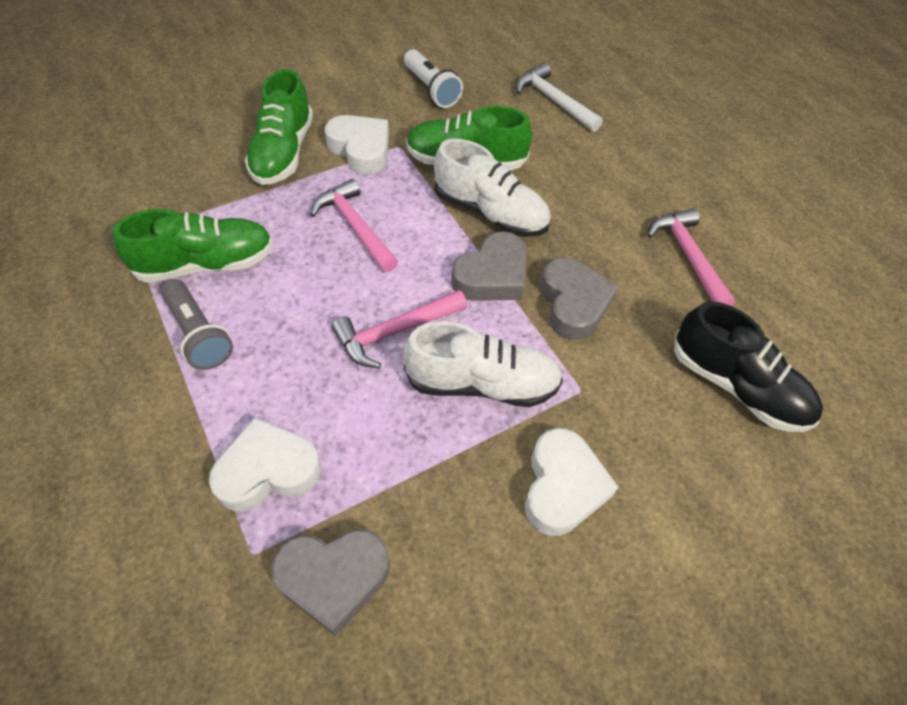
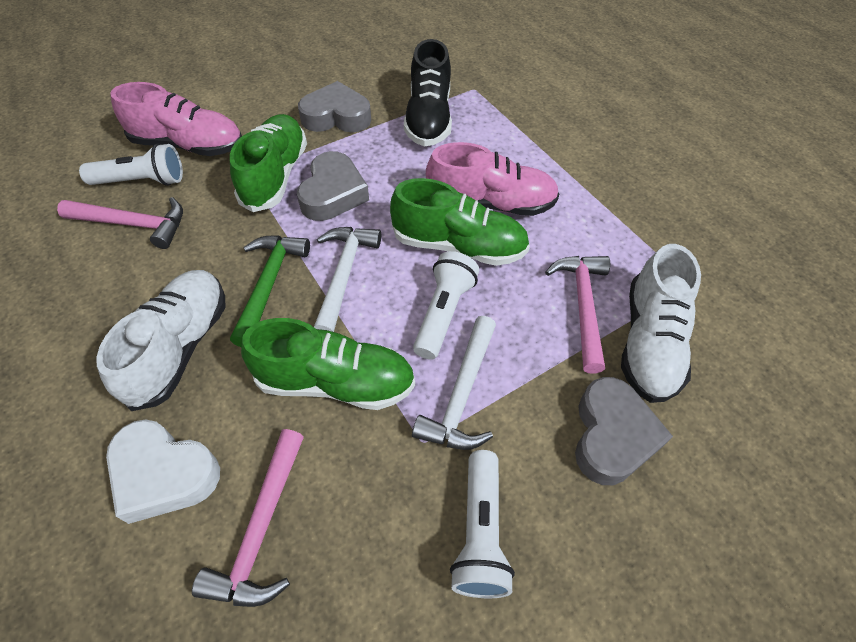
green hammer: none = 0 -> [230,235,310,347] = 1
grey flashlight: [161,279,233,370] = 1 -> none = 0
pink shoe: none = 0 -> [110,82,242,156] [426,142,559,216] = 2
white flashlight: [404,49,463,108] = 1 -> [79,143,183,186] [413,251,479,360] [450,450,515,598] = 3
white hammer: [516,63,603,132] = 1 -> [314,227,381,332] [412,316,496,450] = 2
white heart: [209,417,321,512] [325,115,389,175] [525,428,619,536] = 3 -> [106,419,220,524] = 1

